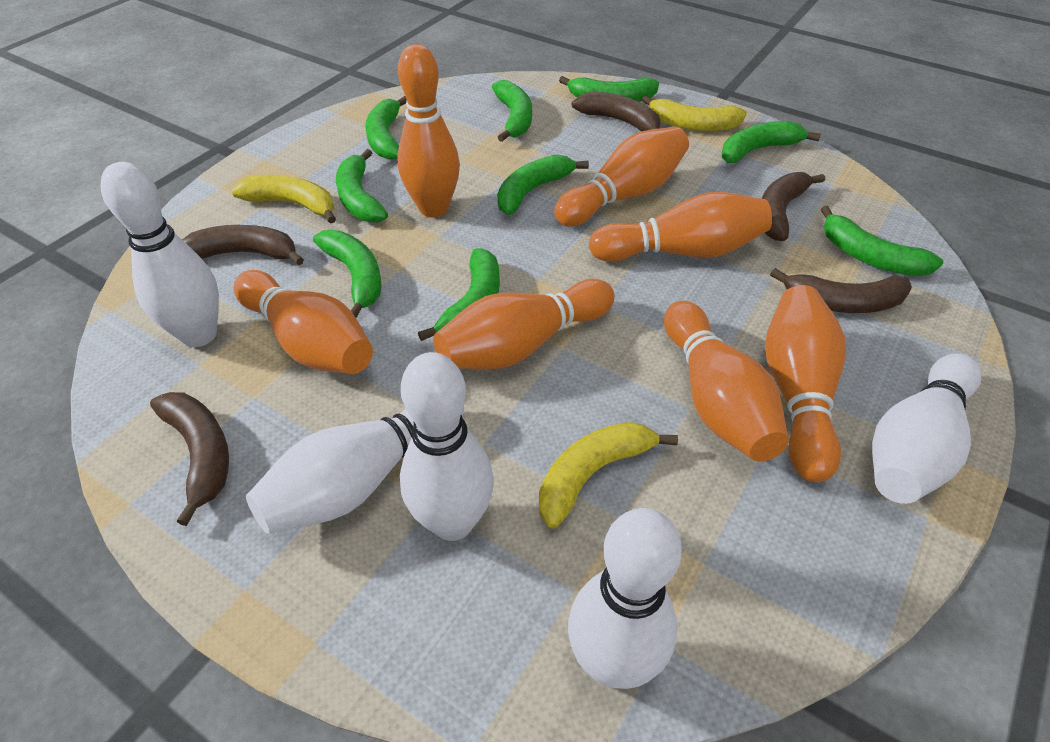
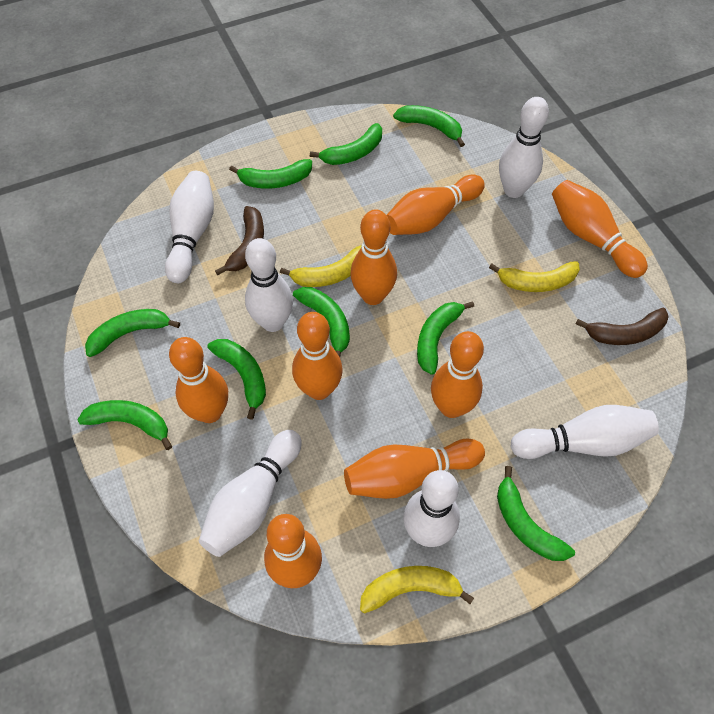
brown banana: [150,392,229,526] [182,225,304,265] [572,92,661,132] [762,172,825,241] [770,268,912,313] = 5 -> [215,206,264,276] [576,308,669,345] = 2
orange bowling pin: [234,270,373,374] [397,44,460,217] [433,279,615,369] [554,127,689,227] [589,192,772,262] [664,301,789,462] [765,285,846,482] = 7 -> [169,337,228,423] [264,514,322,588] [292,312,343,400] [344,439,485,499] [350,209,397,305] [387,175,485,235] [431,331,484,418] [552,180,648,278] = 8
white bowling pin: [100,162,219,347] [246,406,464,534] [400,352,494,541] [568,508,682,689] [872,353,981,504] = 5 -> [165,171,214,283] [199,430,302,557] [245,238,293,332] [403,470,460,547] [499,97,549,198] [511,405,659,459] = 6

